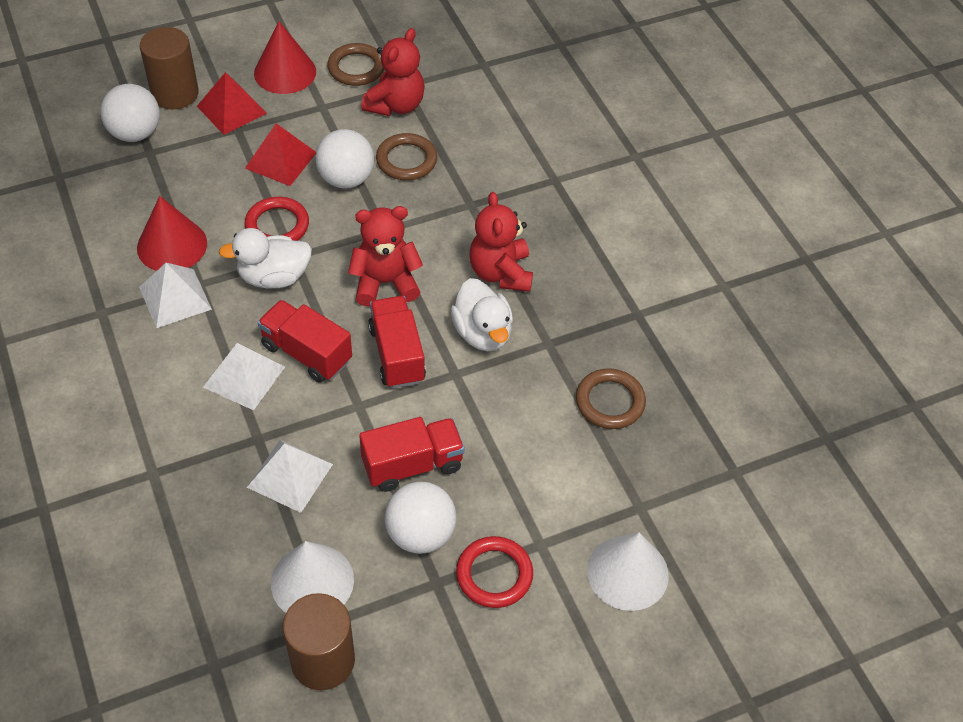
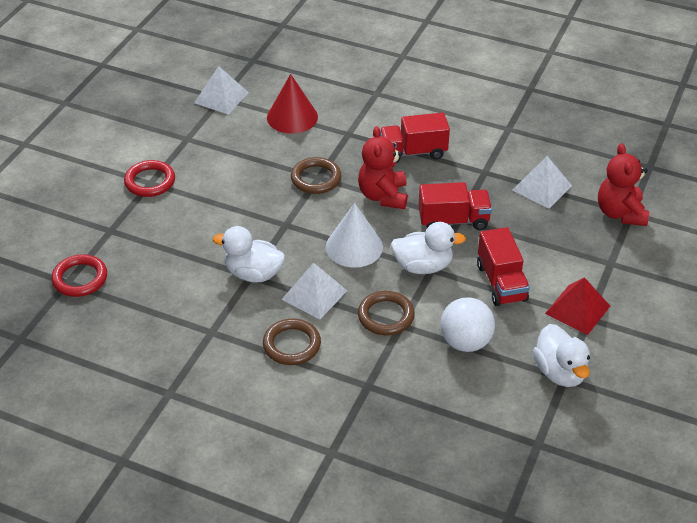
brown cylinder: [140,27,199,110] [283,593,355,690] = 2 -> none = 0
red cone: [137,196,207,271] [254,21,316,94] = 2 -> [267,74,318,134] = 1
red pyramid: [197,72,267,135] [245,123,316,186] = 2 -> [545,277,610,335] = 1
red teddy bear: [348,206,423,306] [361,28,425,116] [470,192,533,292] = 3 -> [358,126,408,209] [598,143,649,226] = 2
white ball: [101,84,160,142] [316,129,374,189] [385,482,456,554] = 3 -> [440,297,495,352] = 1
white cone: [271,541,354,613] [587,533,669,611] = 2 -> [326,203,383,268] = 1
white duck: [219,228,312,289] [450,278,513,351] = 2 -> [213,226,285,283] [390,222,466,274] [533,324,590,387] = 3

